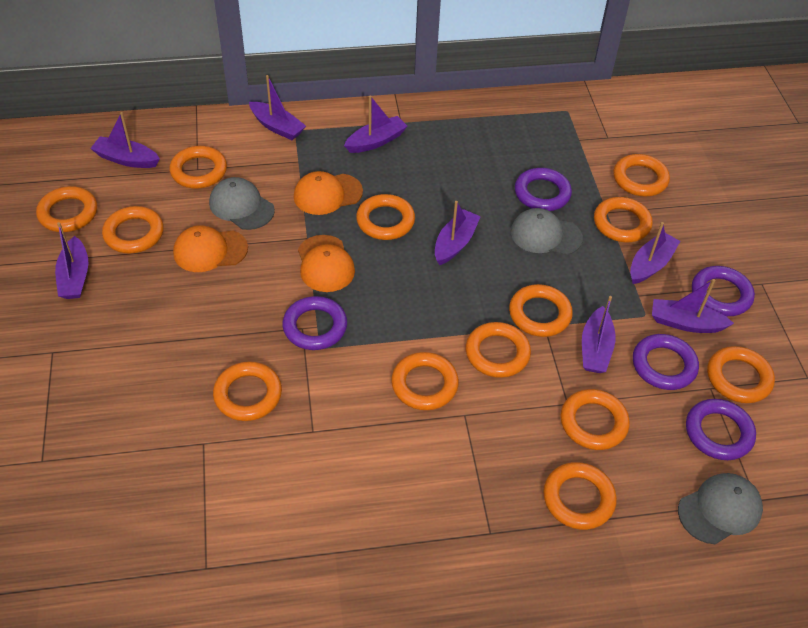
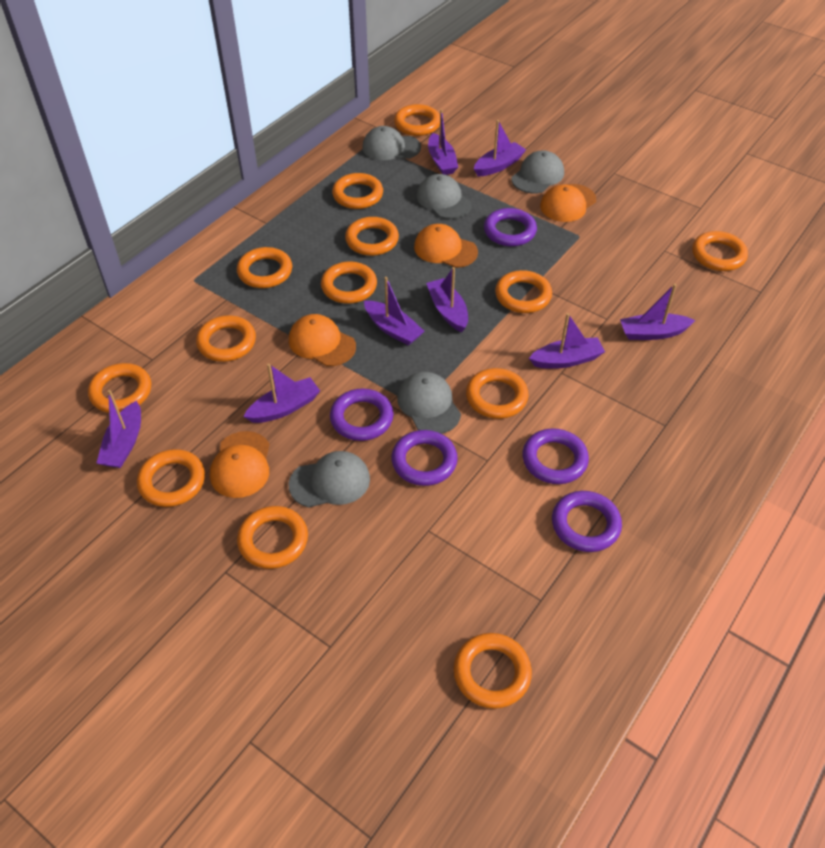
grey cap: [209,177,275,230] [511,208,583,255] [678,473,763,544] = 3 -> [289,451,370,508] [362,126,421,160] [397,372,461,434] [417,174,472,219] [511,150,564,193] = 5
orange cap: [173,225,248,272] [294,171,363,215] [298,235,355,292] = 3 -> [210,431,270,498] [289,314,356,366] [414,224,478,268] [540,184,596,222] = 4

